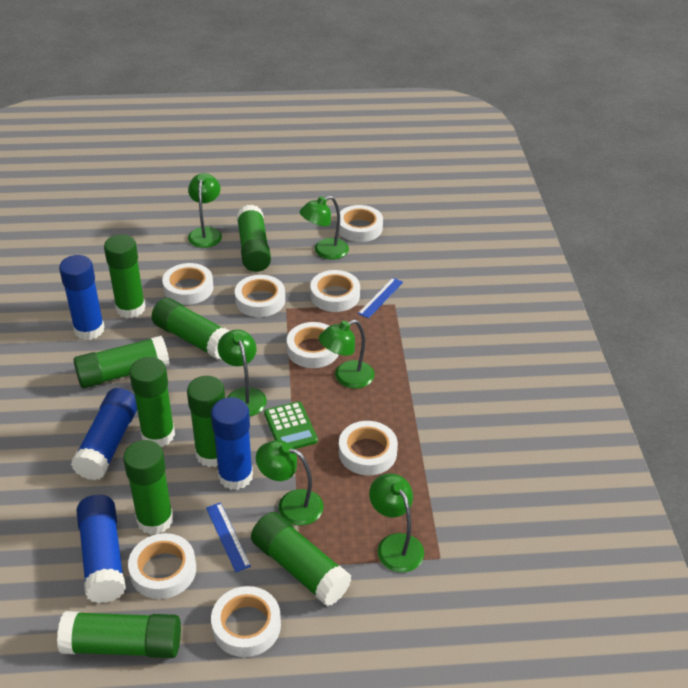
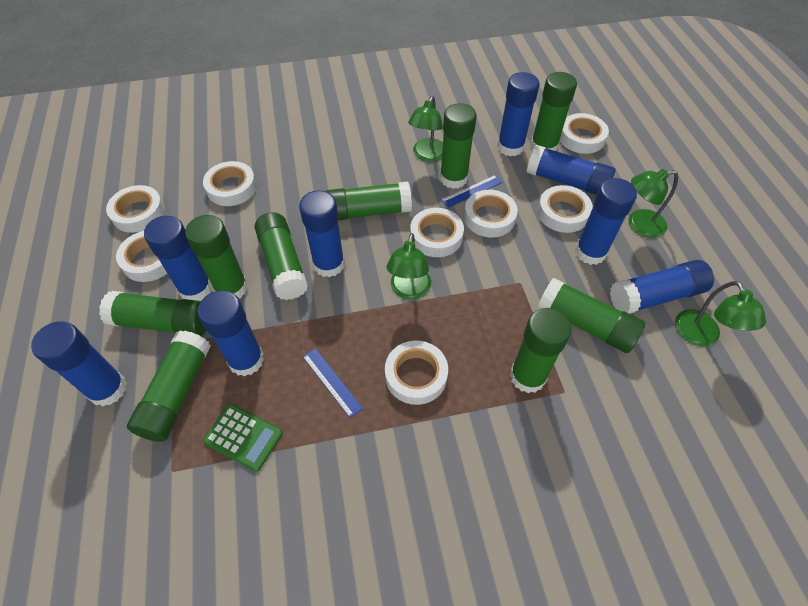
blue glue stick: [59,255,105,340] [71,388,137,480] [76,495,126,603] [211,397,253,490] = 4 -> [31,321,127,407] [144,216,213,301] [198,290,264,377] [299,190,345,277] [497,72,539,157] [526,145,615,195] [575,178,637,265] [610,260,714,314] = 8
green lamp: [188,173,222,248] [217,330,267,416] [256,440,323,525] [300,196,349,260] [319,320,375,389] [369,473,424,572] = 6 -> [386,233,431,299] [408,96,443,162] [629,169,678,238] [675,281,766,346] = 4

